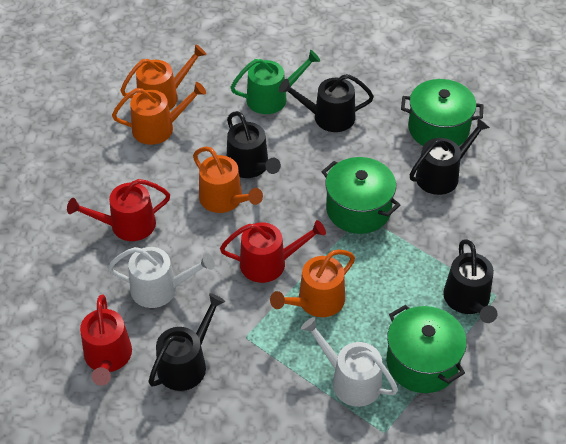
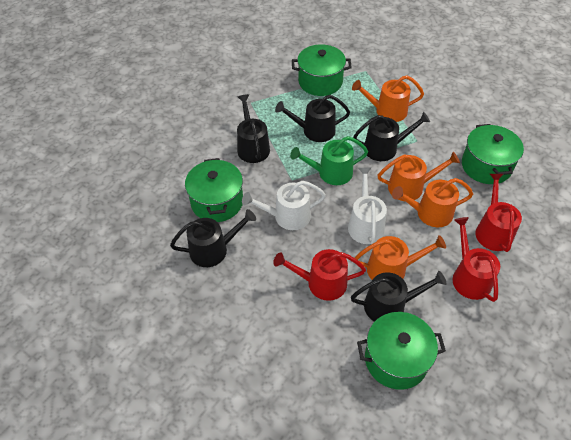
green pot: [322,157,400,234] [386,305,467,393] [401,79,484,146] = 3 -> [185,158,243,222] [292,44,352,96] [357,312,446,390] [462,124,524,184] = 4

